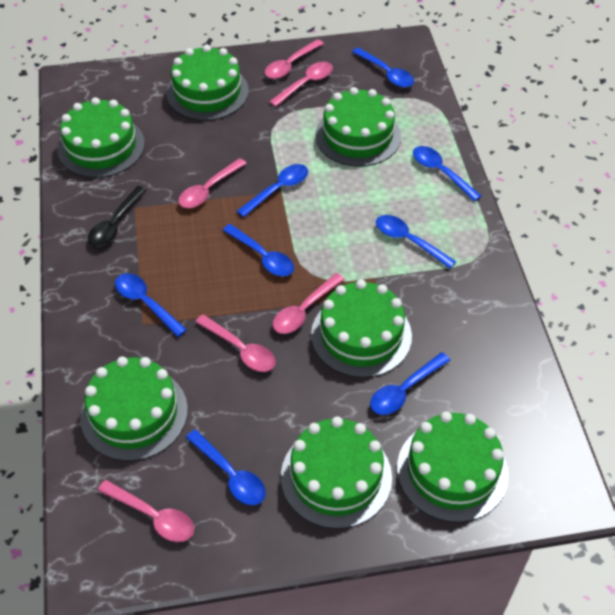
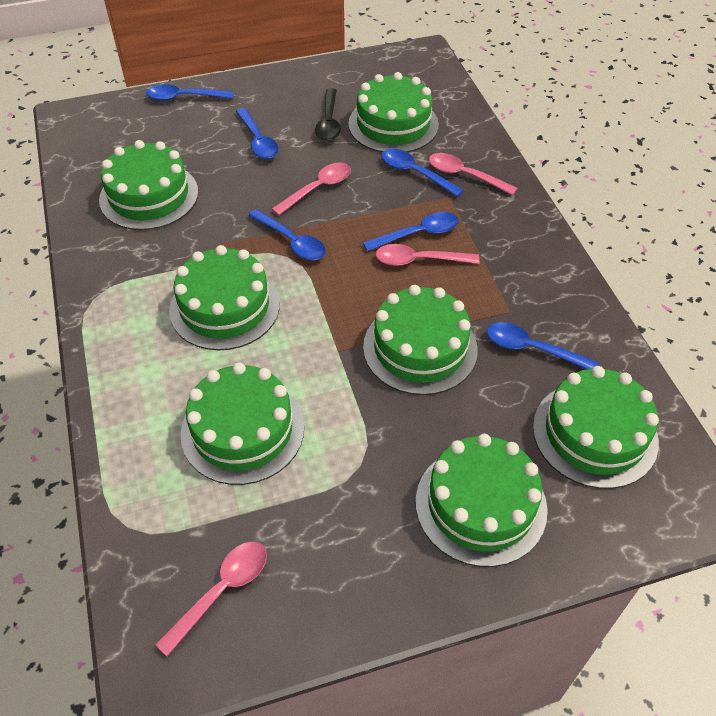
blue spoon: [115,273,187,337] [186,429,266,505] [223,224,294,277] [237,164,308,217] [352,48,414,87] [370,352,450,415] [376,215,456,269] [413,146,481,201] = 8 -> [146,84,234,101] [236,108,279,159] [248,209,326,260] [363,212,459,251] [382,149,464,197] [487,322,598,369] = 6
pink spoon: [98,480,194,542] [178,158,247,208] [195,314,276,372] [265,39,324,79] [269,61,333,107] [273,273,345,334] = 6 -> [155,542,267,656] [272,162,351,216] [375,244,479,266] [429,153,517,195] = 4

